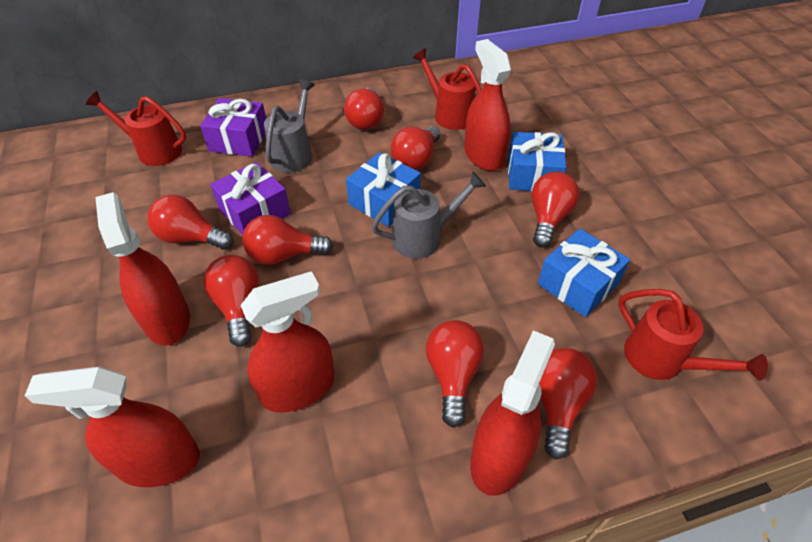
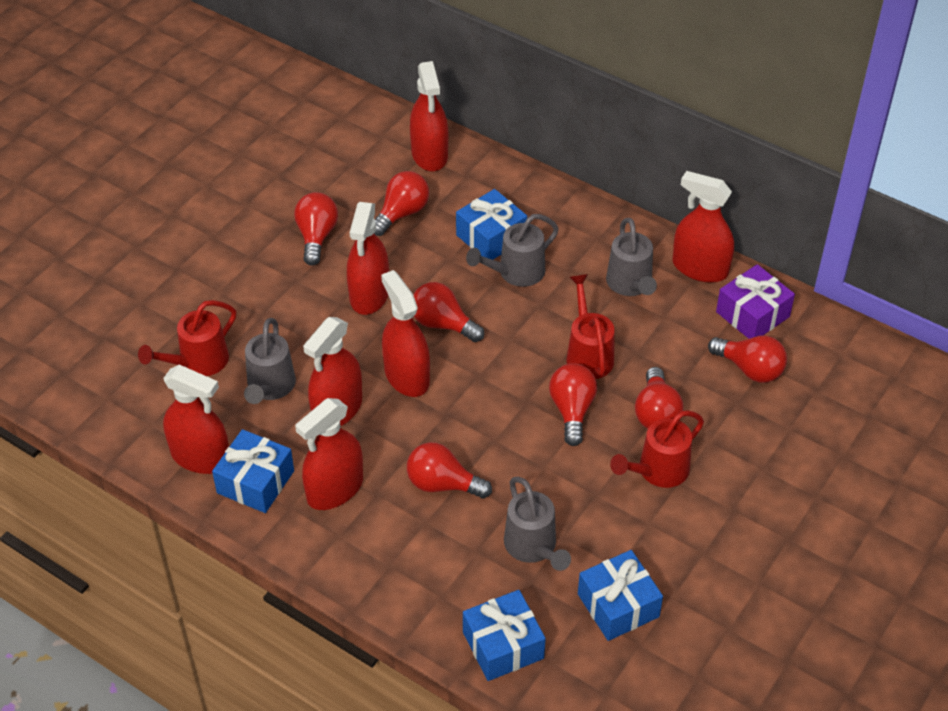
blue gift: [346,152,421,227] [508,132,566,191] [537,229,630,317] = 3 -> [212,429,294,513] [456,189,527,260] [463,590,546,681] [578,550,663,641] = 4
grey watering can: [264,79,315,173] [372,171,486,259] = 2 -> [244,318,296,404] [466,214,559,287] [504,477,571,571] [606,218,657,296] = 4
purple gift: [200,98,266,157] [210,162,291,235] = 2 -> [716,264,795,339] = 1
red light bulb: [147,195,233,250] [204,255,259,347] [242,215,333,265] [344,87,384,130] [391,126,440,170] [426,320,484,428] [532,172,579,248] [539,348,597,459] = 8 -> [294,192,338,266] [374,171,429,236] [407,442,492,498] [413,282,484,342] [549,363,597,446] [635,367,684,429] [708,335,787,383] = 7
red spray bottle: [25,367,200,487] [95,192,190,346] [240,271,335,413] [464,39,511,171] [470,330,555,496] = 5 -> [163,365,229,474] [295,398,363,510] [303,317,362,426] [347,202,389,315] [381,270,430,397] [410,61,448,171] [673,171,734,283] = 7

